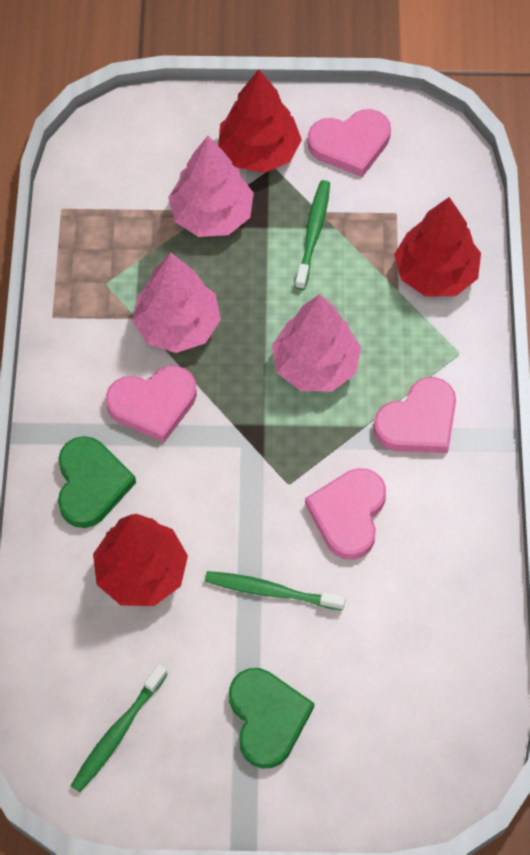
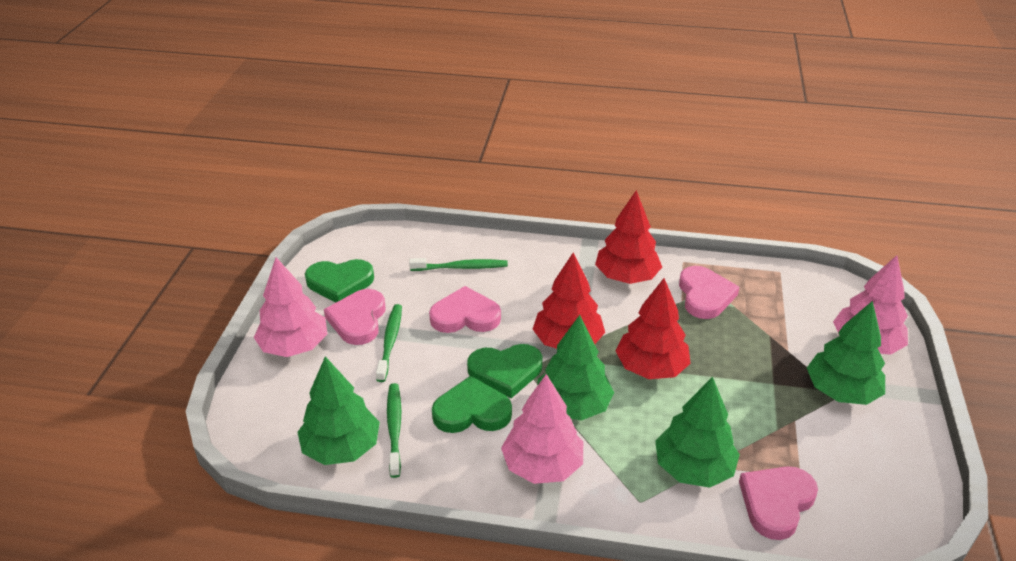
green heart: [58,436,136,528] [229,668,314,769] = 2 -> [305,259,374,303] [432,376,512,433] [467,344,543,398] = 3
green tree: none = 0 -> [297,356,380,465] [537,315,614,420] [655,377,740,488] [807,301,885,405] = 4

